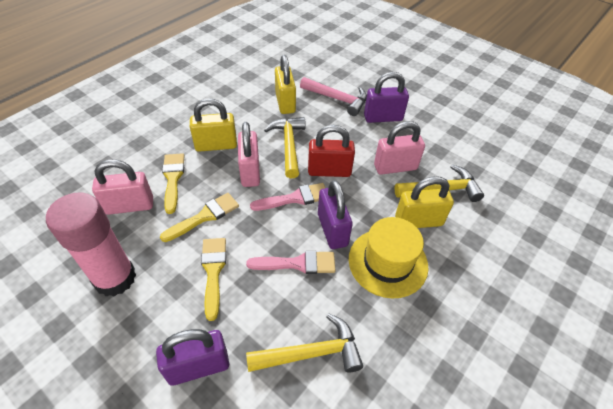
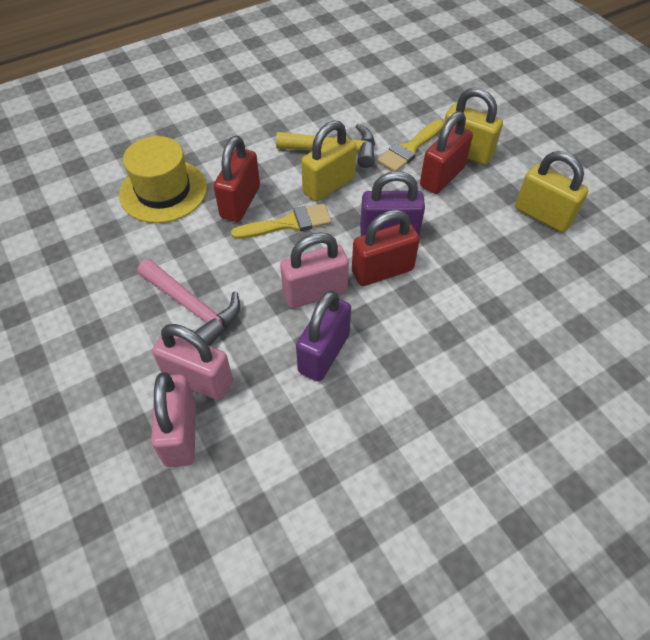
pink brush: [246,251,336,274] [250,183,325,211] = 2 -> none = 0
pink glue stick: [46,193,136,296] = 1 -> none = 0
purple padlock: [156,329,229,386] [318,180,353,249] [364,72,409,123] = 3 -> [296,290,351,381] [360,171,425,236] = 2
red padlock: [308,125,355,177] = 1 -> [213,136,260,222] [352,209,420,286] [420,111,473,194] = 3
yellow brush: [160,193,239,242] [162,153,184,214] [201,238,226,321] = 3 -> [231,204,332,239] [378,120,444,172] = 2
yellow hammer: [246,313,363,372] [264,117,306,178] [394,164,484,202] = 3 -> [276,124,375,168] = 1

